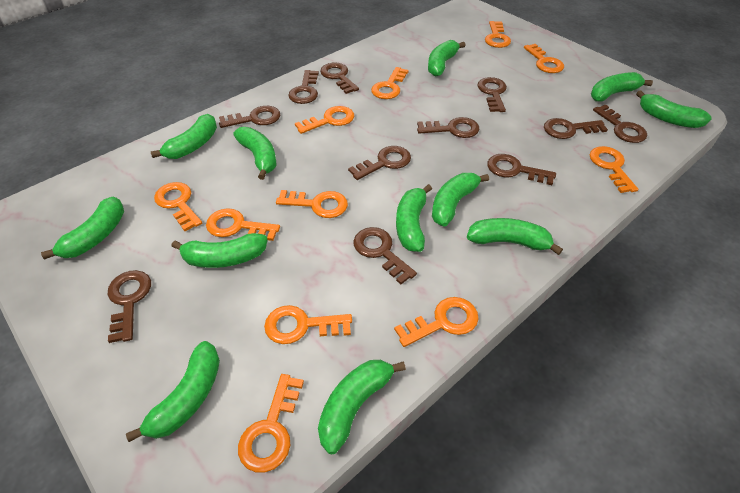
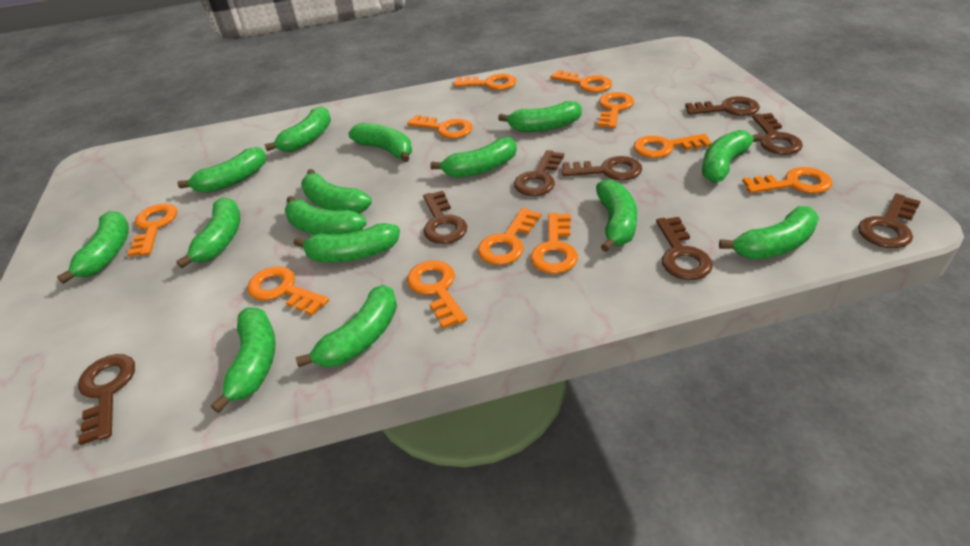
brown key: [108,270,151,343] [219,106,280,128] [288,70,319,104] [320,62,359,94] [348,146,411,180] [353,227,417,284] [417,117,480,138] [477,77,507,112] [487,154,556,185] [544,118,608,139] [593,104,647,143] = 11 -> [78,354,135,445] [423,191,467,244] [514,150,564,196] [562,156,642,180] [656,217,713,280] [685,96,760,116] [752,113,803,155] [858,194,921,248] = 8
green banana: [41,197,124,259] [126,341,220,442] [151,114,217,159] [171,233,268,268] [234,127,276,180] [318,360,406,454] [396,184,432,252] [428,40,466,77] [432,173,489,226] [467,218,563,255] [591,72,653,102] [636,90,712,128] = 12 -> [57,211,129,284] [176,197,240,268] [178,147,266,193] [211,308,275,413] [264,106,331,152] [285,196,367,235] [294,223,400,262] [296,285,397,367] [301,169,372,213] [349,123,412,162] [430,137,517,178] [498,101,582,132] [596,179,637,252] [702,130,763,183] [719,206,819,259] = 15

